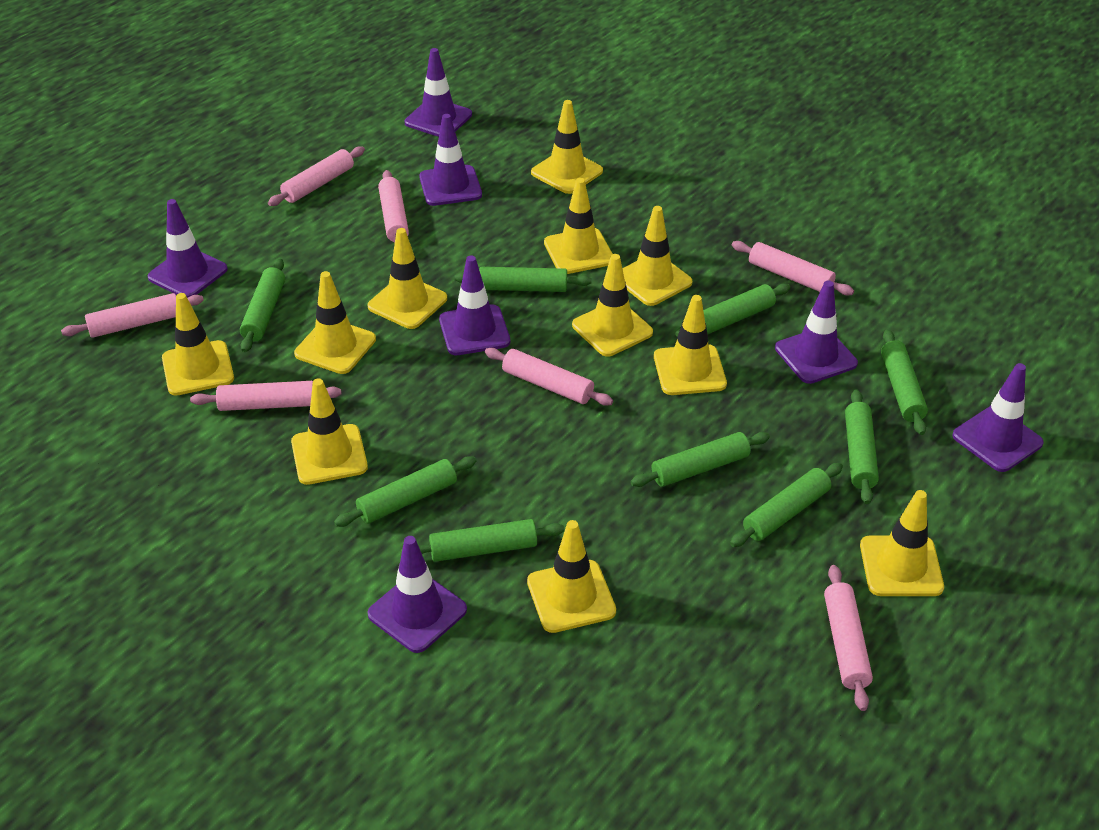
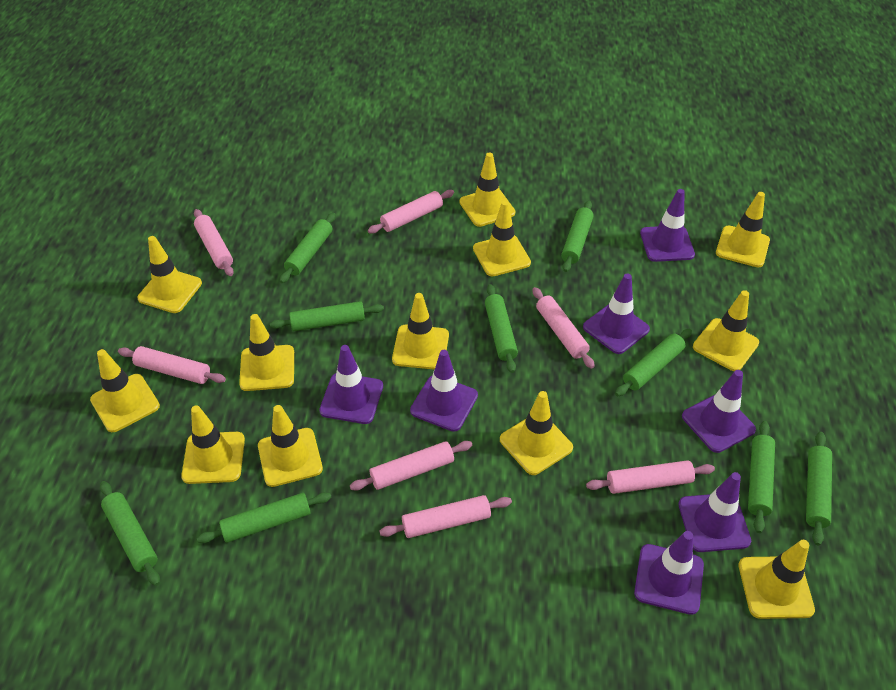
yellow traffic cone: [162,293,234,396] [291,378,368,485] [294,271,376,374] [367,228,447,329] [527,520,616,633] [531,100,603,194] [544,178,613,274] [572,254,653,357] [622,206,692,306] [654,295,727,395] [860,490,944,596] = 11 -> [90,349,160,432] [138,236,202,313] [181,405,245,484] [239,314,294,391] [258,405,323,487] [392,293,449,370] [459,152,515,227] [473,201,531,277] [500,391,573,475] [693,290,759,371] [716,192,770,267] [739,540,815,619] = 12

